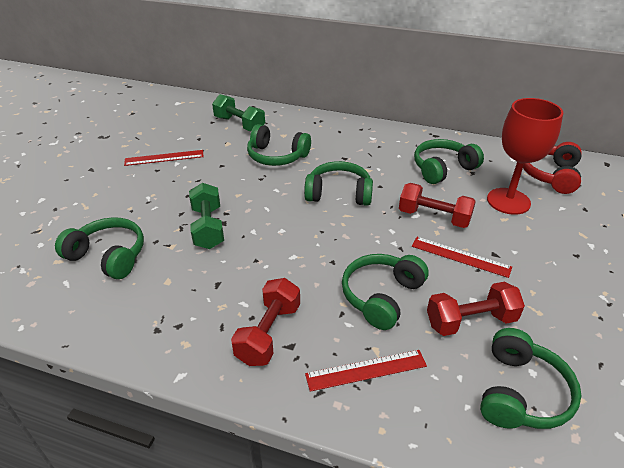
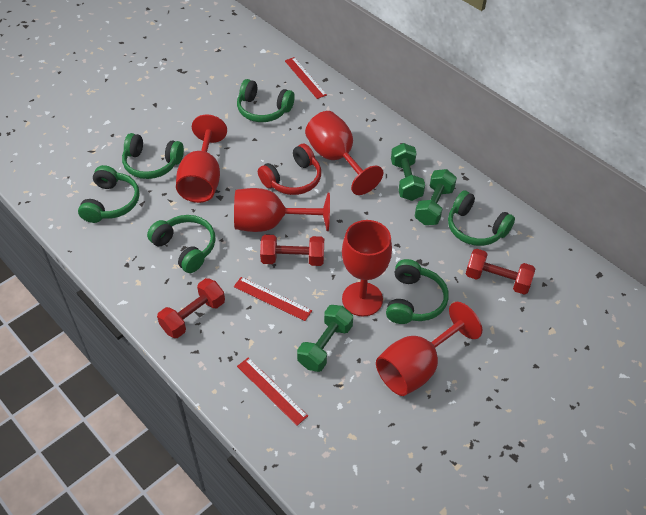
green dumbbell: [189,183,224,249] [212,94,265,131] = 2 -> [297,305,353,372] [391,143,425,201] [415,169,457,225] = 3
red goblet: [487,98,563,215] = 1 -> [176,115,227,203] [234,188,330,232] [305,111,383,195] [342,220,392,316] [376,302,482,396] = 5

